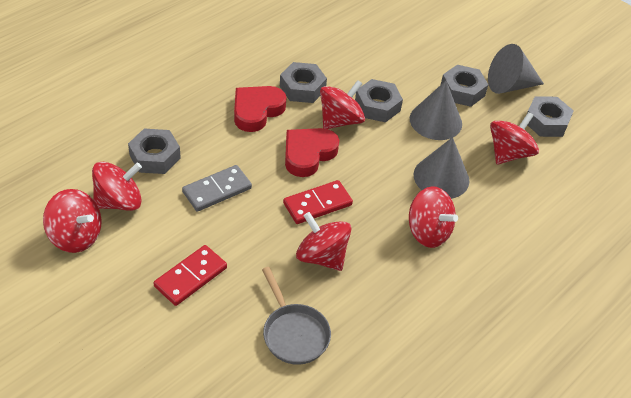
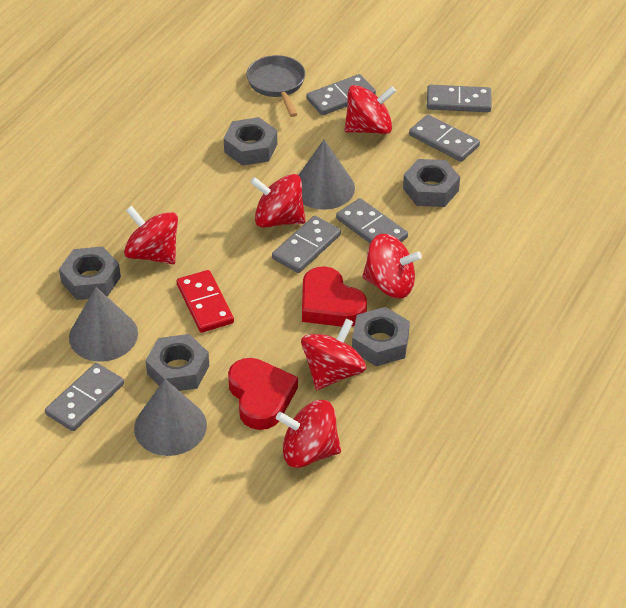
grey domino: [182,165,252,212] = 1 -> [45,363,124,431] [272,216,341,273] [307,74,376,116] [336,198,408,243] [409,115,480,162] [427,85,491,112] = 6
red domino: [154,245,227,306] [283,180,353,224] = 2 -> [177,270,234,333] = 1

